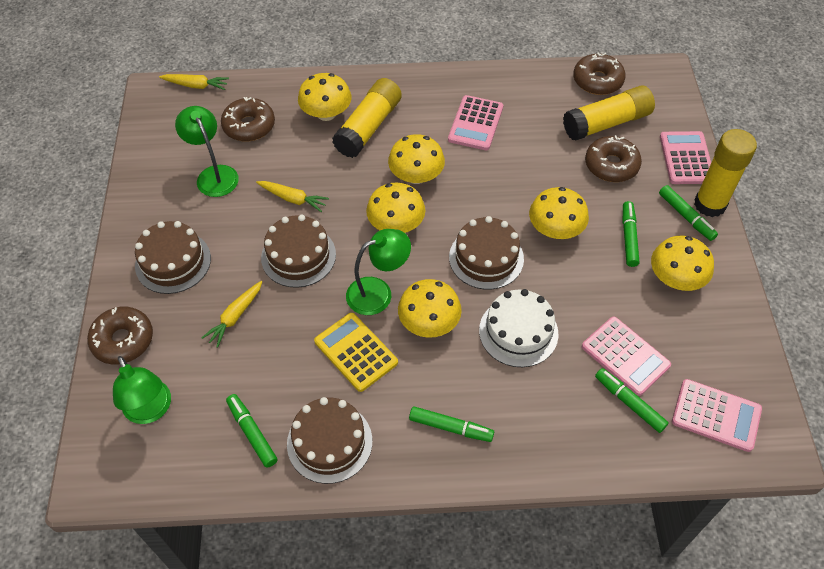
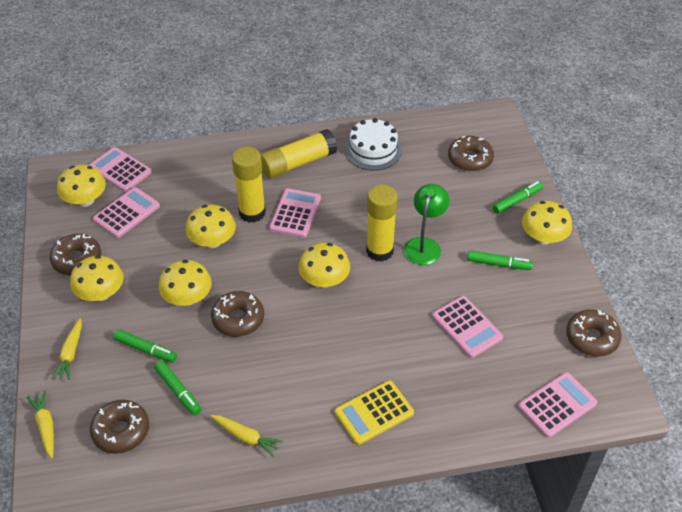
brown cake: [135,221,211,294] [261,215,336,288] [287,397,372,484] [449,216,524,289] = 4 -> none = 0
brown donut: [87,307,153,364] [221,97,275,141] [573,52,626,95] [585,135,642,182] = 4 -> [50,234,101,275] [90,400,149,454] [211,291,264,337] [448,136,494,172] [566,309,622,357] = 5
green lamp: [113,356,171,424] [175,106,239,197] [346,229,411,315] = 3 -> [404,184,450,265] = 1
green marker: [226,394,278,468] [409,406,494,442] [595,368,669,433] [623,201,639,267] [659,185,718,241] = 5 -> [113,329,177,362] [154,361,201,416] [468,250,533,270] [493,181,543,214] = 4
pink calculator: [448,95,503,150] [582,317,671,396] [660,131,711,184] [672,379,762,452] = 4 -> [89,147,152,192] [93,187,160,238] [269,188,321,238] [432,296,503,358] [518,372,597,438] = 5

